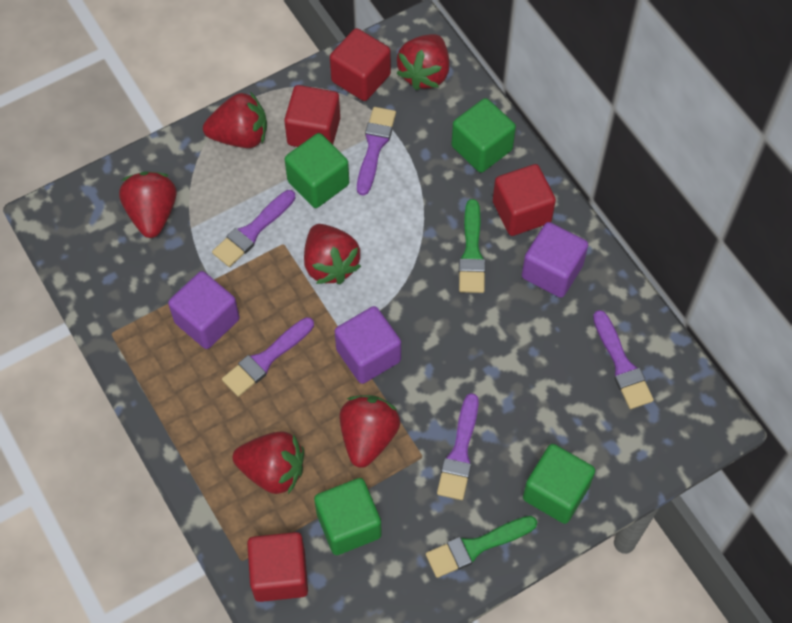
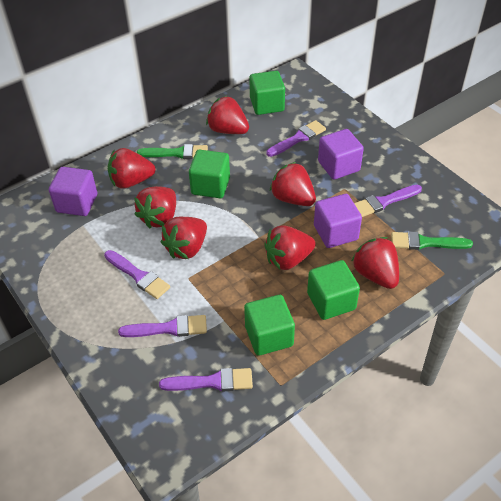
red cube: [247,532,308,602] [284,85,340,147] [330,28,391,101] [493,164,556,236] = 4 -> none = 0
red strawberry: [119,171,177,238] [203,92,267,148] [232,431,304,494] [304,224,361,284] [340,395,400,468] [396,34,449,90] = 6 -> [108,148,156,188] [134,186,176,229] [161,217,207,259] [206,96,249,134] [264,225,316,270] [270,162,316,206] [351,237,399,289] = 7

